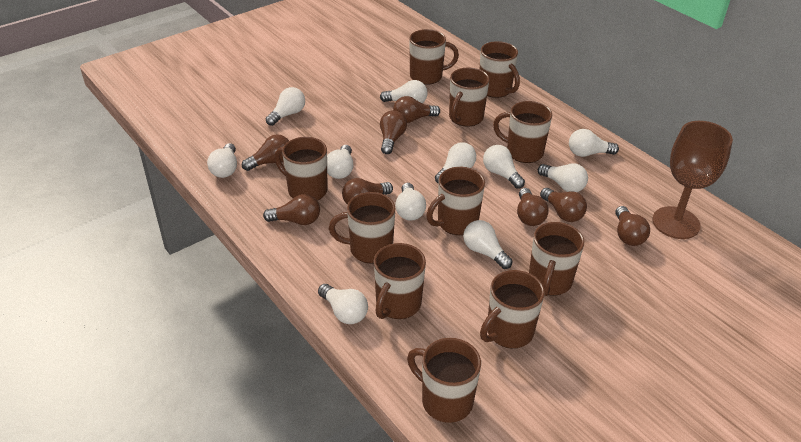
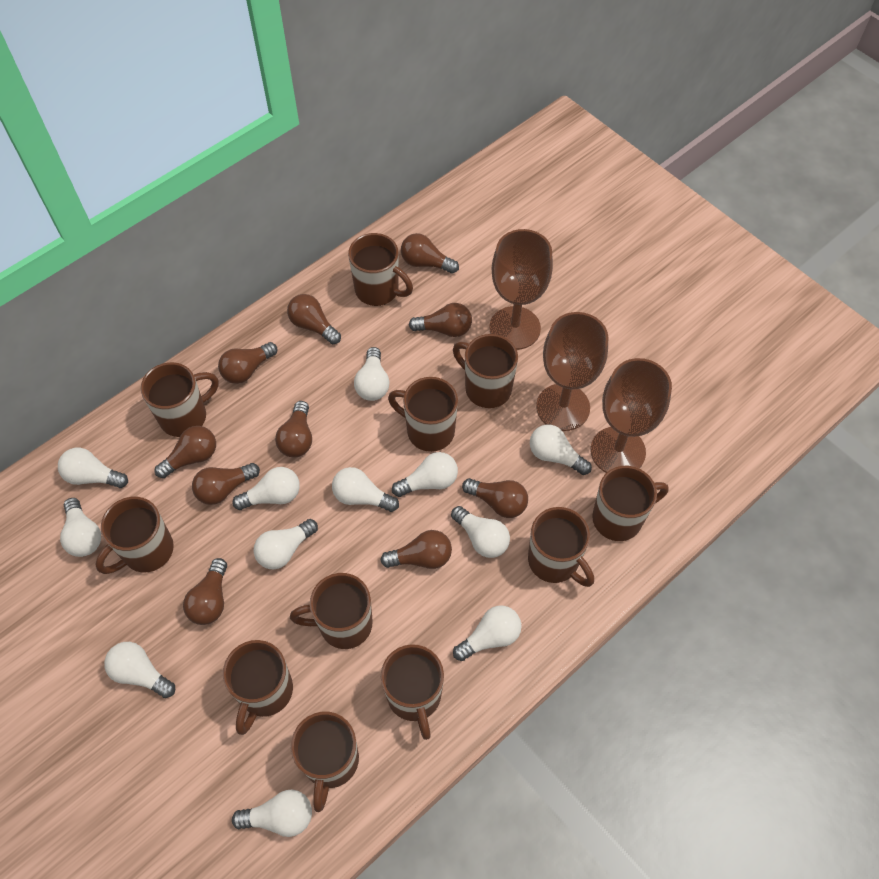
brown goblet: [653,121,733,239] = 1 -> [489,229,553,350] [536,312,609,431] [591,358,672,473] = 3
brown light bulb: [242,134,289,171] [263,194,320,225] [342,178,393,205] [380,110,407,154] [393,96,440,123] [517,188,549,226] [540,188,587,222] [615,206,650,246] = 8 -> [155,426,216,478] [183,558,227,625] [192,463,260,505] [218,342,277,384] [275,401,312,457] [287,294,341,344] [380,530,452,569] [401,233,459,274] [409,303,472,337] [462,478,528,518] = 10
white light bulb: [207,143,237,178] [266,87,305,126] [318,284,368,324] [327,145,353,179] [380,80,428,103] [395,183,426,221] [435,142,476,184] [463,220,513,269] [483,145,525,189] [538,163,588,192] [569,129,619,157] = 11 -> [58,448,128,488] [60,498,101,557] [104,642,175,698] [232,467,300,510] [232,790,312,837] [254,519,318,569] [332,467,399,512] [354,347,389,401] [392,452,458,497] [451,506,510,558] [453,606,521,661] [530,425,592,475] = 12

